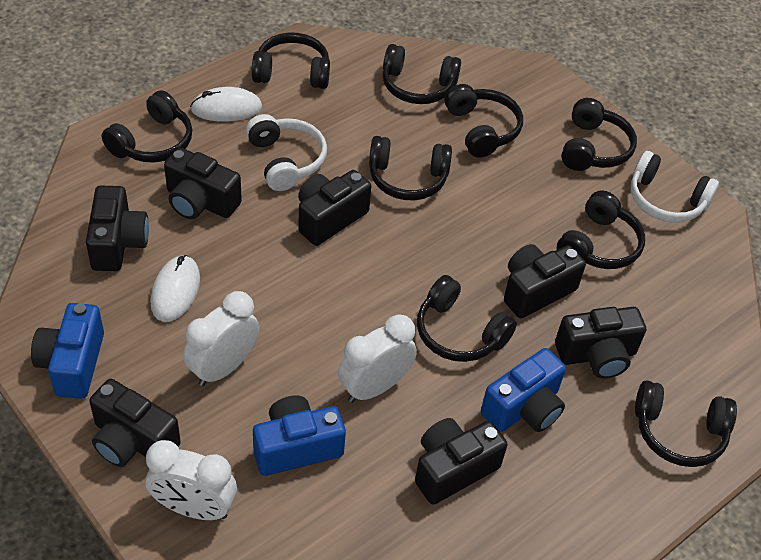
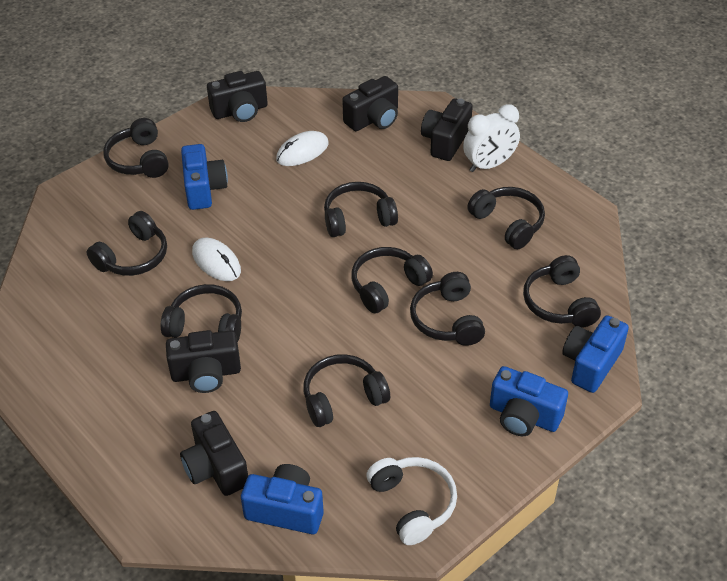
black camera: [86,186,149,271] [89,379,181,467] [164,148,242,219] [298,170,371,246] [415,418,507,505] [504,244,586,318] [555,307,646,379] = 7 -> [166,330,241,393] [180,411,248,496] [207,71,268,122] [342,76,398,131] [421,98,473,161] = 5
blue camera: [31,303,104,399] [253,396,346,476] [481,348,566,432] = 3 -> [181,144,228,210] [241,464,324,534] [490,366,568,436] [562,315,629,393] = 4
white clock: [145,440,237,520] [184,291,259,386] [338,314,417,403] = 3 -> [463,104,520,172] = 1
white headphones: [246,114,327,191] [631,151,719,223] = 2 -> [366,457,457,545] = 1

